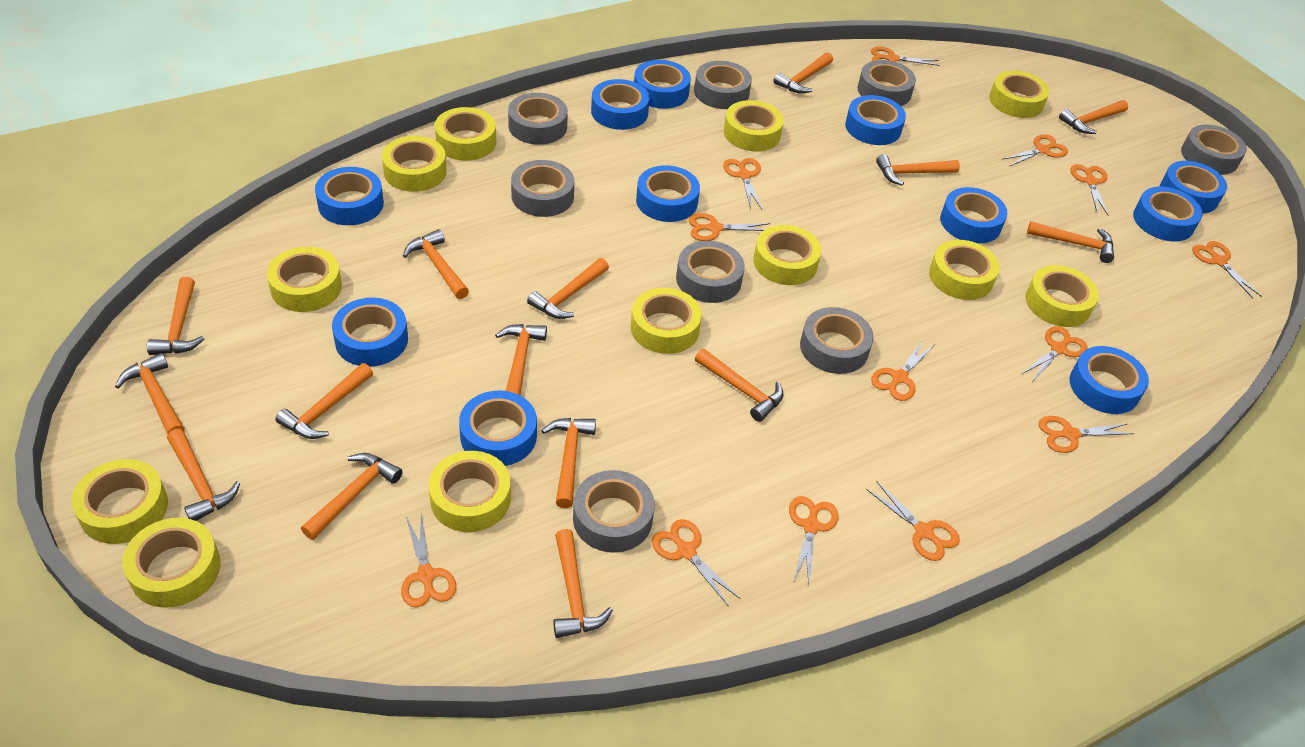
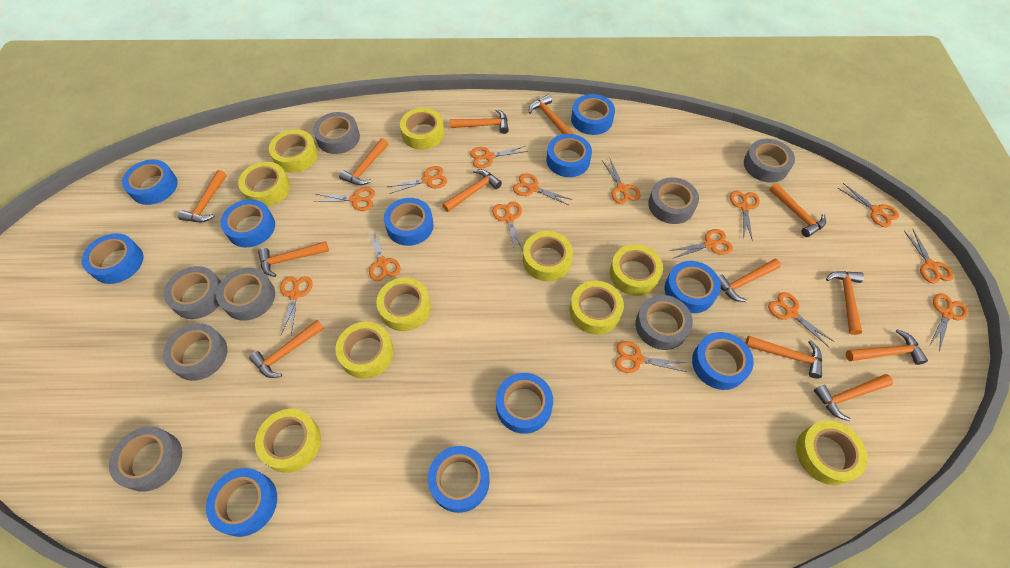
orange hammer: [115,353,185,434] [147,277,204,355] [167,429,240,521] [276,363,373,439] [301,453,403,540] [403,229,469,299] [495,324,547,395] [527,258,609,319] [541,418,596,508] [553,529,613,638] [695,349,783,422] [773,52,833,93] [876,154,960,186] [1027,221,1114,263] [1059,100,1128,134] = 15 -> [178,170,227,222] [249,320,324,378] [258,241,329,277] [339,138,388,185] [442,169,502,212] [450,109,509,134] [529,94,574,134] [718,259,781,302] [745,336,822,379] [769,183,826,237] [814,374,893,421] [826,271,864,335] [846,329,928,365] = 13
orange scissors: [401,512,457,607] [652,519,741,607] [688,213,770,241] [723,158,762,209] [789,496,839,585] [866,481,960,561] [871,47,940,66] [871,340,934,401] [1003,134,1068,166] [1022,326,1088,381] [1039,416,1134,453] [1070,164,1108,215] [1192,241,1262,298] = 13 -> [280,276,313,335] [314,187,375,211] [368,230,400,281] [387,166,447,194] [470,146,528,168] [492,202,523,252] [513,173,572,205] [602,159,640,204] [615,341,686,373] [669,229,733,258] [730,191,760,241] [768,292,835,347] [838,183,899,227] [904,230,954,284] [930,293,968,351] = 15
yellow tape: [71,459,168,544] [122,518,221,608] [267,247,342,312] [382,136,447,192] [429,451,511,532] [435,107,496,161] [631,288,702,354] [724,100,784,151] [753,225,821,285] [929,240,1000,300] [989,71,1049,118] [1026,265,1099,327] = 12 -> [238,162,290,207] [255,409,321,473] [269,129,318,173] [335,322,394,379] [376,277,431,331] [400,108,444,150] [523,231,573,281] [570,280,624,335] [610,244,663,296] [796,420,868,485] = 10

